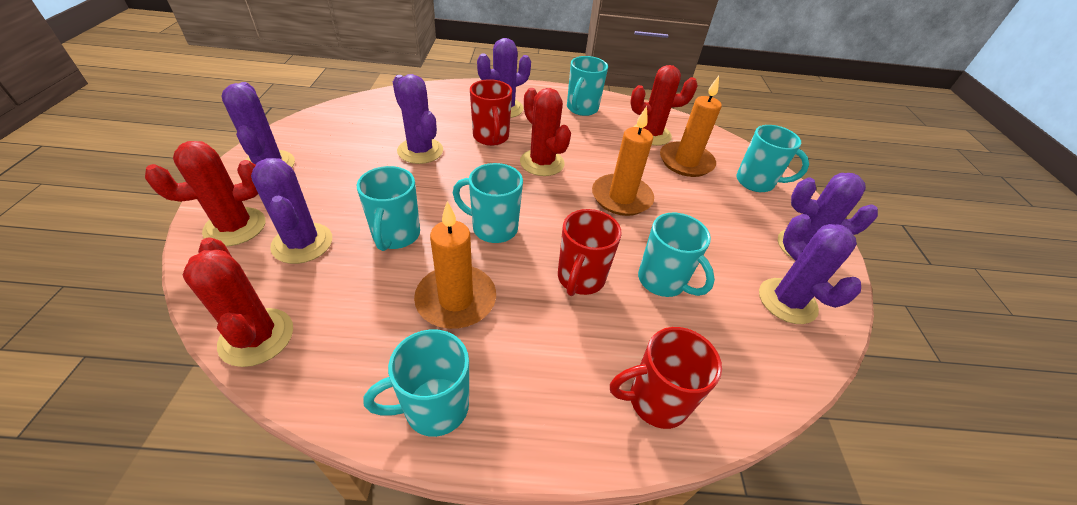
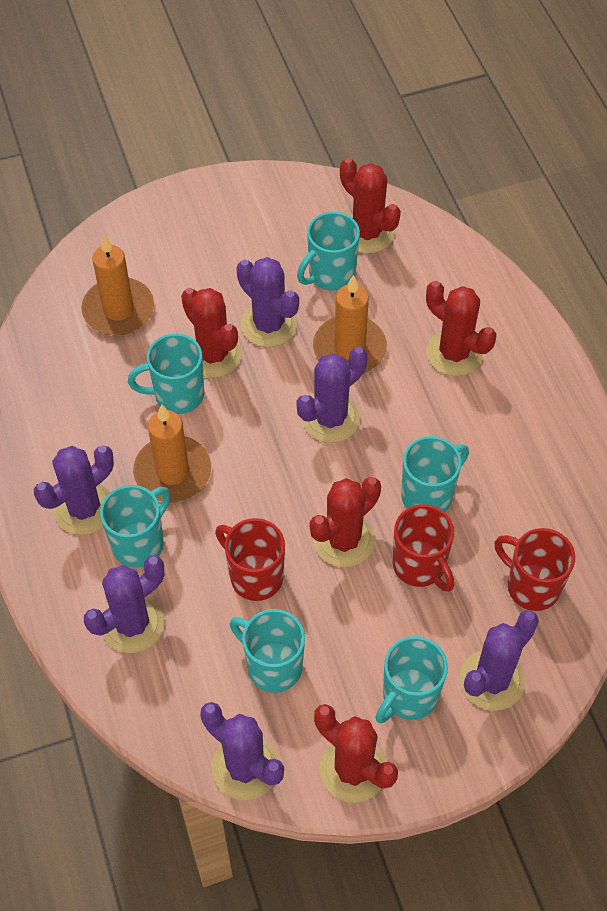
red cactus: [145,141,265,246] [183,237,293,367] [520,88,571,176] [630,65,698,146] = 4 -> [181,288,242,378] [310,477,381,567] [314,704,398,803] [340,158,401,254] [426,281,496,376] = 5

